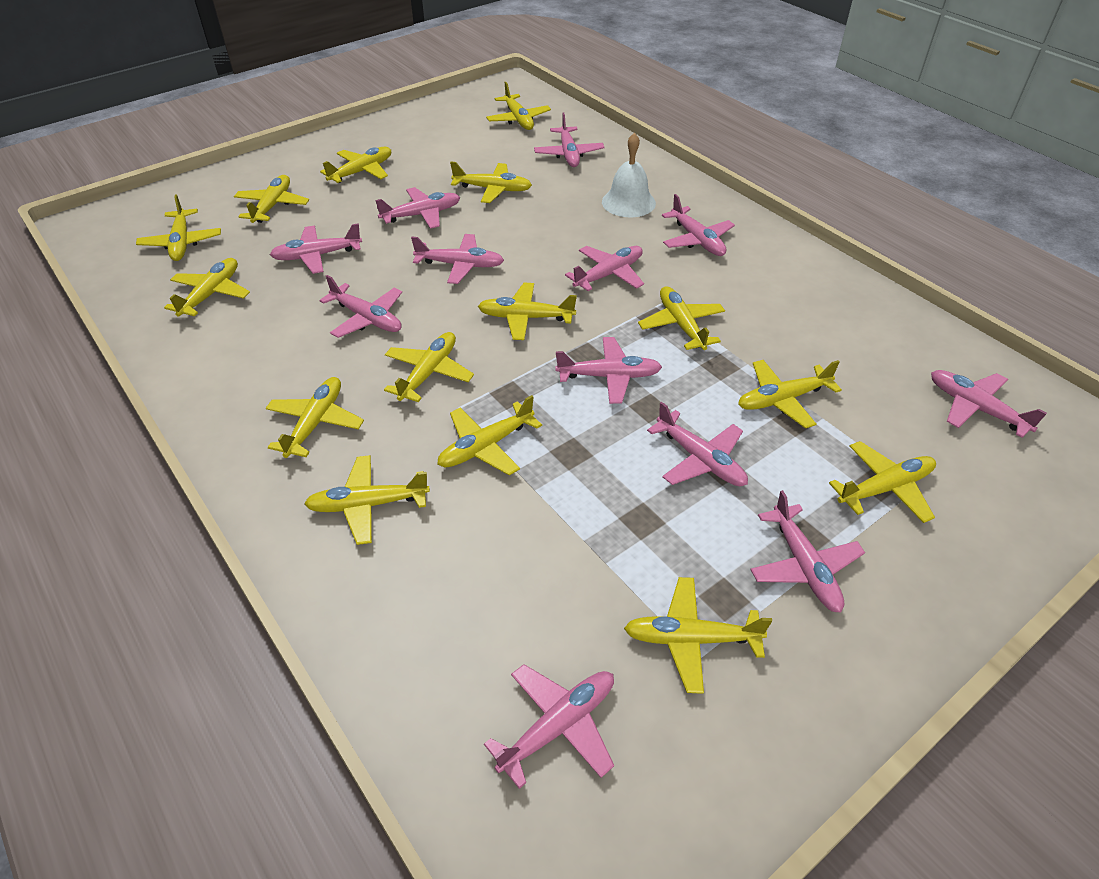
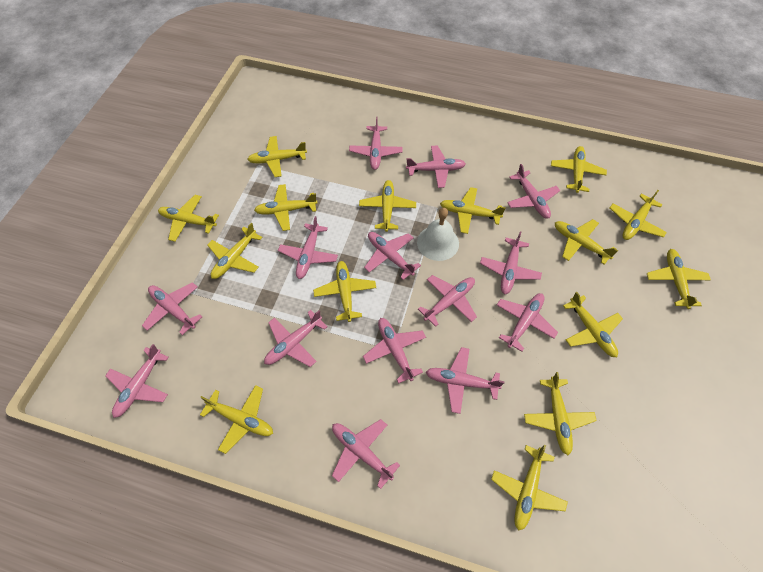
pink plane: [270,223,362,274] [319,275,402,338] [375,187,460,229] [411,234,504,284] [484,664,614,789] [534,113,605,167] [555,337,662,404] [565,246,644,291] [647,402,748,486] [662,194,735,256] [750,490,865,613] [931,370,1047,438] = 12 -> [105,344,169,418] [142,282,202,335] [264,310,327,367] [278,216,338,279] [332,419,400,489] [349,117,403,170] [363,318,426,384] [364,232,421,280] [406,145,466,188] [418,275,477,327] [426,347,505,414] [480,231,542,294] [497,293,558,352] [507,164,560,218] = 14

